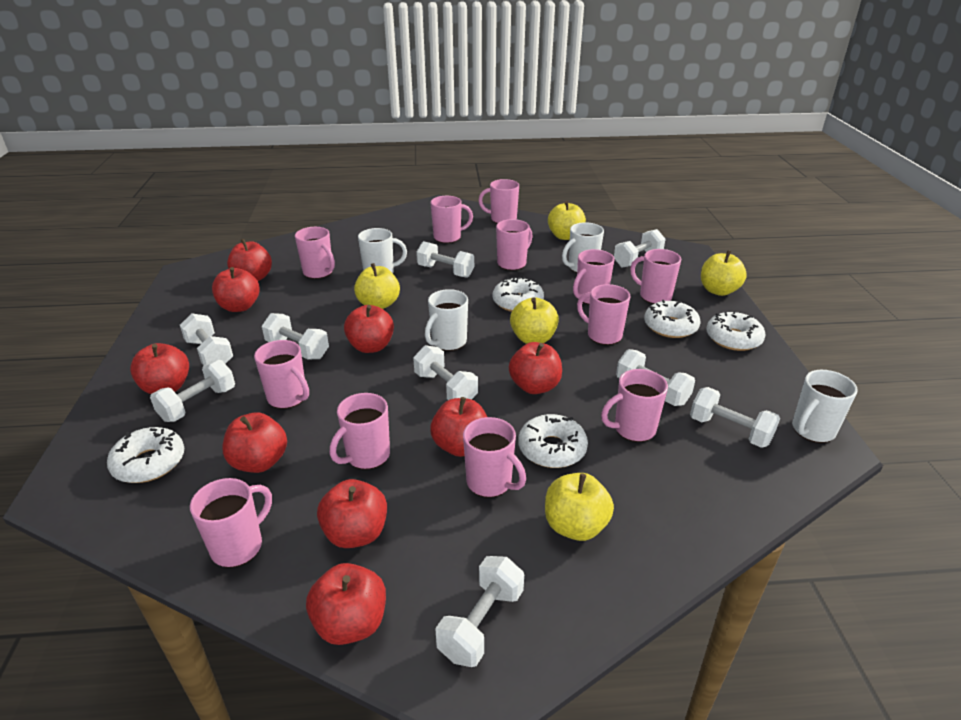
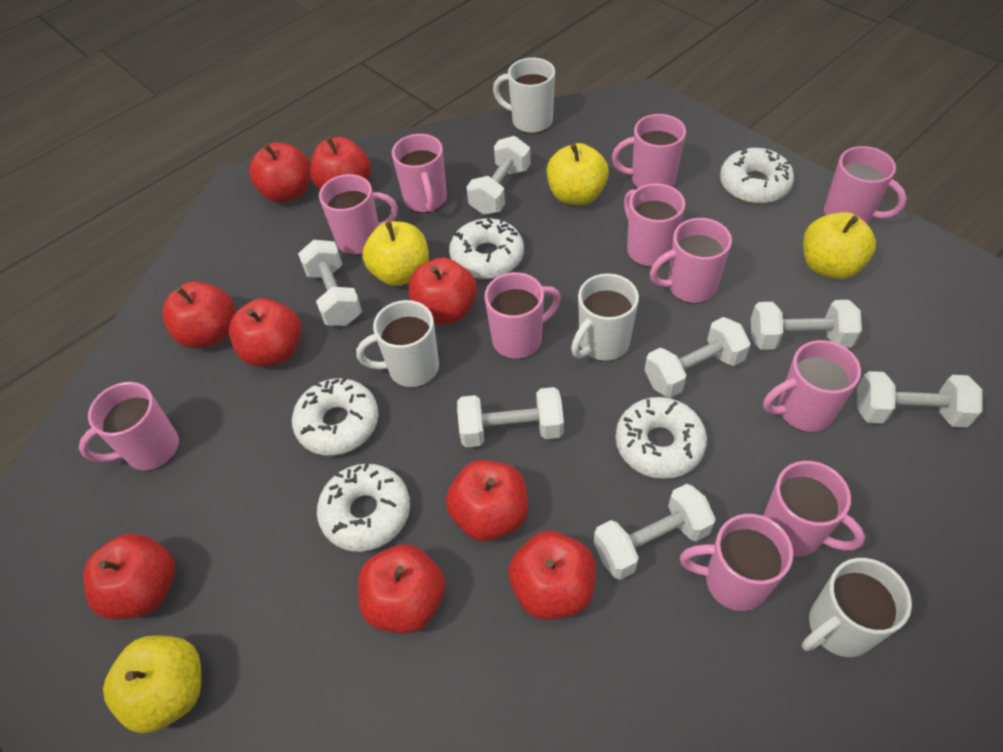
pink mug: [190,478,272,568] [254,340,309,409] [295,227,335,279] [330,393,390,470] [430,196,473,243] [463,417,526,498] [478,179,519,224] [496,219,532,270] [573,249,615,305] [577,284,631,345] [601,369,668,442] [630,249,681,304] = 12 -> [79,382,179,470] [319,174,398,255] [392,134,447,213] [484,272,561,359] [612,114,686,188] [624,183,685,267] [650,218,732,304] [680,514,793,611] [763,340,861,432] [763,461,865,557] [824,146,907,224] = 11
white dumbbell: [150,360,235,422] [180,313,233,366] [262,313,329,359] [413,345,478,400] [416,241,474,278] [435,556,524,667] [614,229,665,267] [616,349,695,406] [690,387,780,448] = 9 -> [298,240,362,326] [457,387,564,447] [466,136,531,215] [594,484,716,580] [645,317,751,398] [751,300,862,350] [857,371,982,427] = 7
yellow apple: [354,263,400,309] [510,297,559,344] [545,473,614,541] [548,201,586,240] [701,250,747,296] = 5 -> [103,635,201,733] [362,221,429,286] [547,143,609,205] [803,212,876,279] = 4

